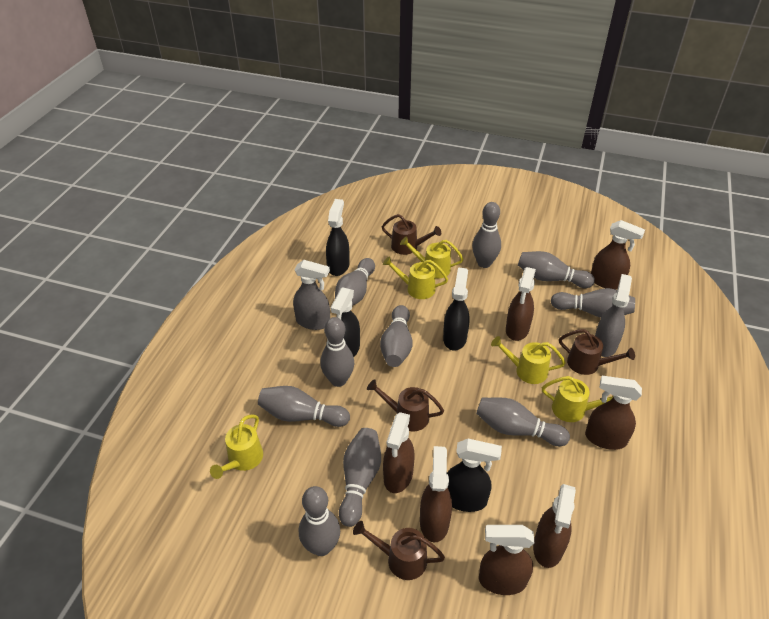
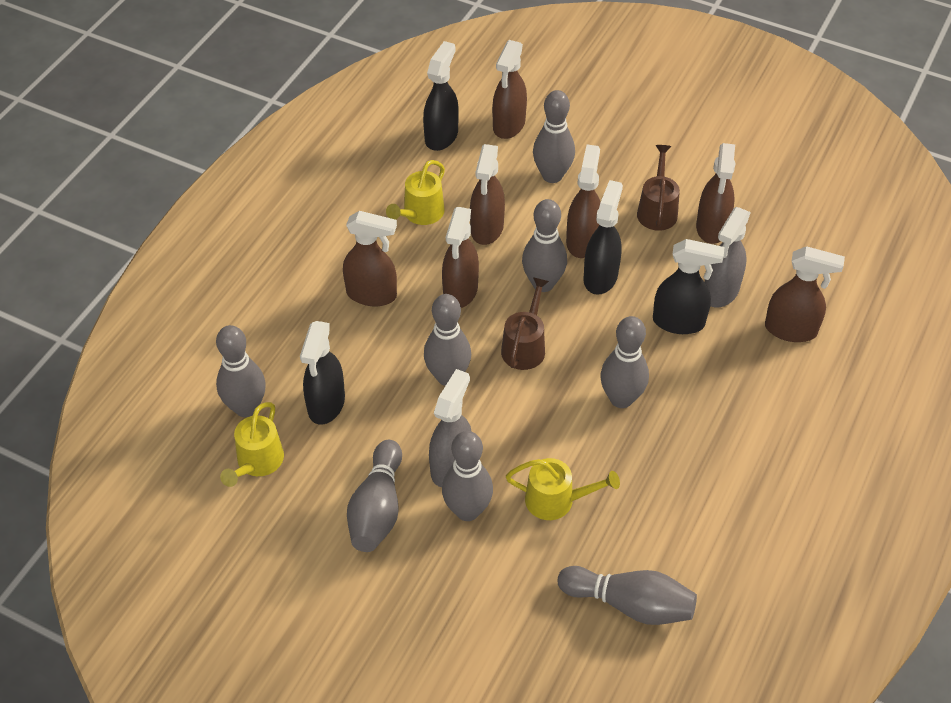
brown watering can: [353,521,445,580] [367,379,444,431] [382,214,441,255] [559,329,635,375] = 4 -> [501,277,549,370] [637,145,680,231] = 2
grey bowling pin: [258,386,350,427] [299,486,340,556] [320,317,354,387] [335,258,375,306] [339,428,381,527] [380,305,412,367] [472,202,501,268] [476,397,570,446] [518,251,595,288] [551,288,635,318] = 10 -> [216,325,266,417] [347,440,402,552] [424,294,471,386] [442,431,493,521] [522,199,567,292] [533,90,575,183] [558,566,697,625] [600,316,649,408] = 8
yellow watering can: [210,415,263,479] [383,256,448,299] [400,236,463,279] [491,336,566,384] [542,376,613,422] = 5 -> [220,402,284,487] [386,160,445,225] [506,458,620,520] = 3

